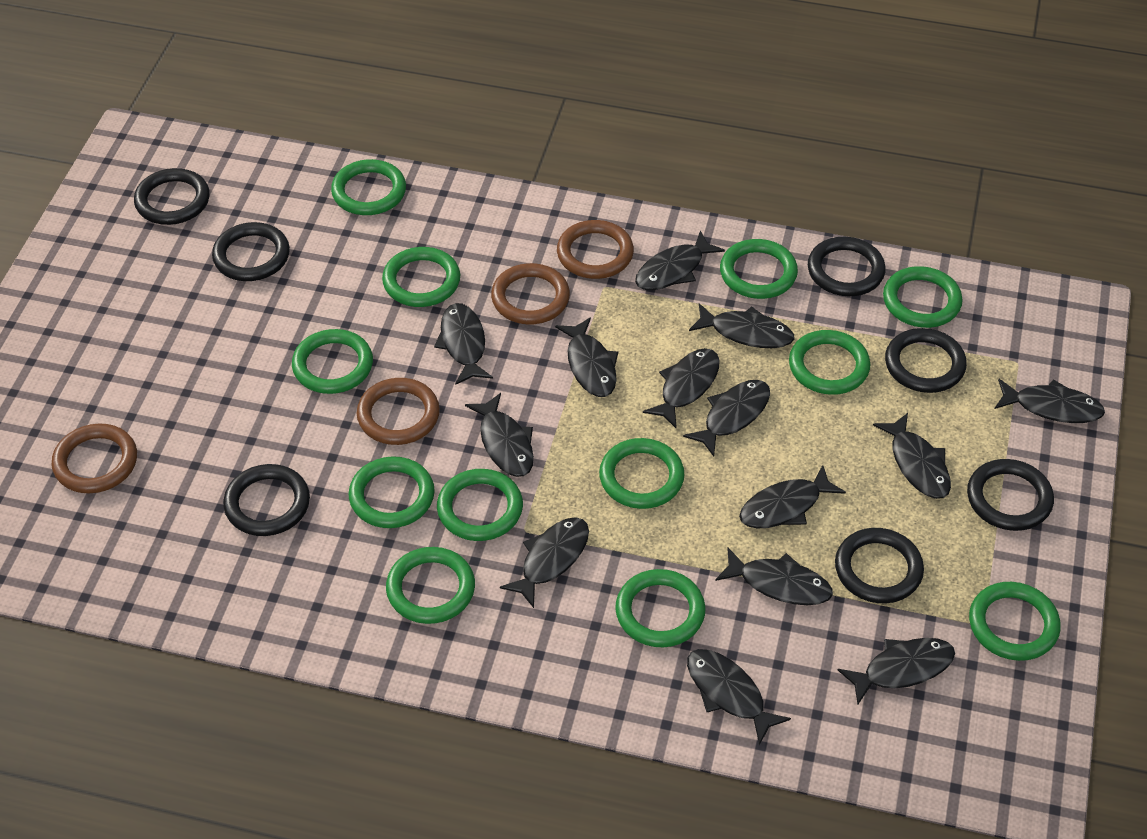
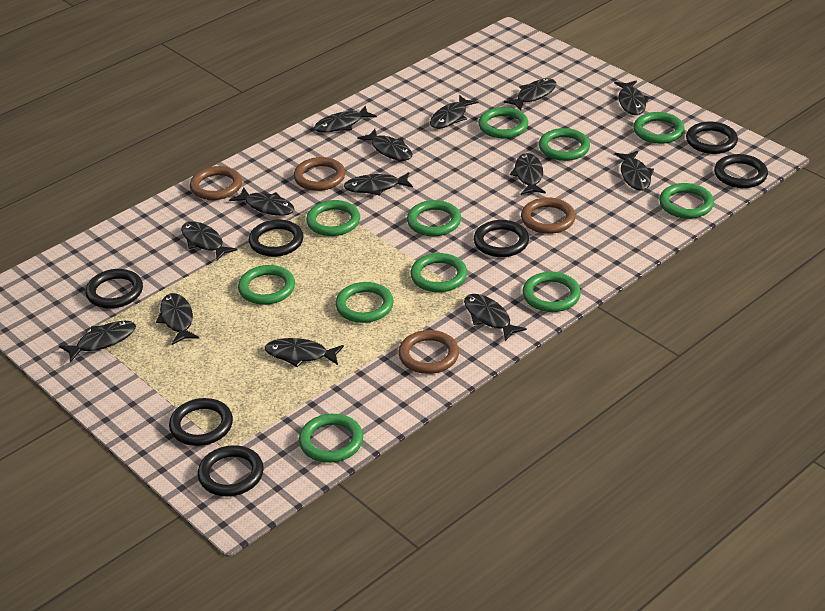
green ring: [292,329,373,394] [331,159,406,215] [349,456,435,528] [382,247,460,307] [386,547,475,624] [437,469,523,541] [599,438,685,509] [615,569,705,647] [720,239,798,299] [789,330,870,395] [883,266,962,328] [969,582,1061,661] = 12 -> [238,265,295,305] [299,414,363,463] [306,200,360,236] [335,282,394,323] [407,200,461,236] [410,253,467,292] [478,107,528,138] [522,272,581,312] [539,128,590,161] [633,112,684,144] [659,183,714,219] = 11

